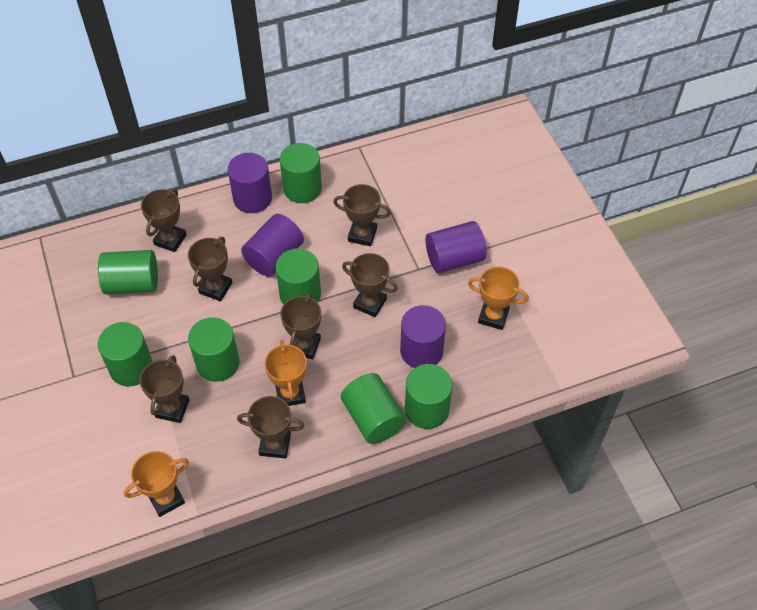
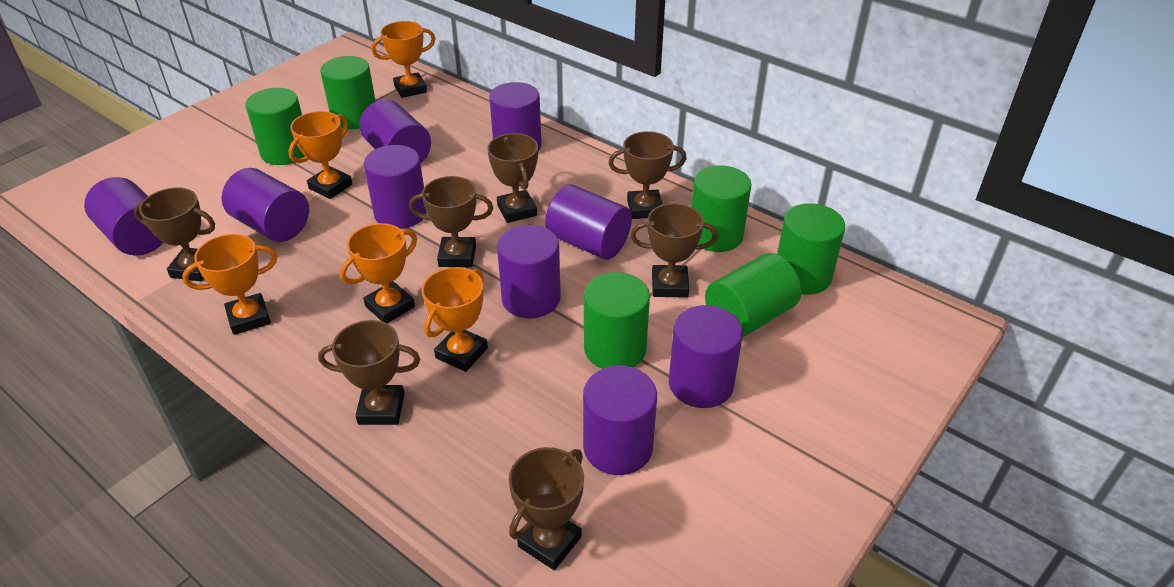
green cylinder: [98,250,158,294] [98,322,153,387] [188,317,239,382] [275,248,321,304] [280,143,322,203] [341,373,406,444] [405,364,452,429] = 7 -> [246,88,305,165] [320,56,376,130] [584,272,650,369] [691,165,752,252] [705,253,801,337] [777,203,845,294] = 6
orange trophy: [124,451,189,517] [264,340,307,406] [468,266,529,330] = 3 -> [182,234,277,335] [288,111,352,199] [340,223,417,323] [371,21,436,98] [422,267,488,372] = 5
purple cylinder: [228,153,272,213] [241,214,304,277] [400,305,446,368] [425,221,487,273] = 4 -> [84,177,164,256] [222,168,309,242] [359,99,431,164] [363,145,427,229] [489,82,542,151] [497,225,561,318] [545,184,632,260] [583,365,657,475] [669,305,743,408] = 9

